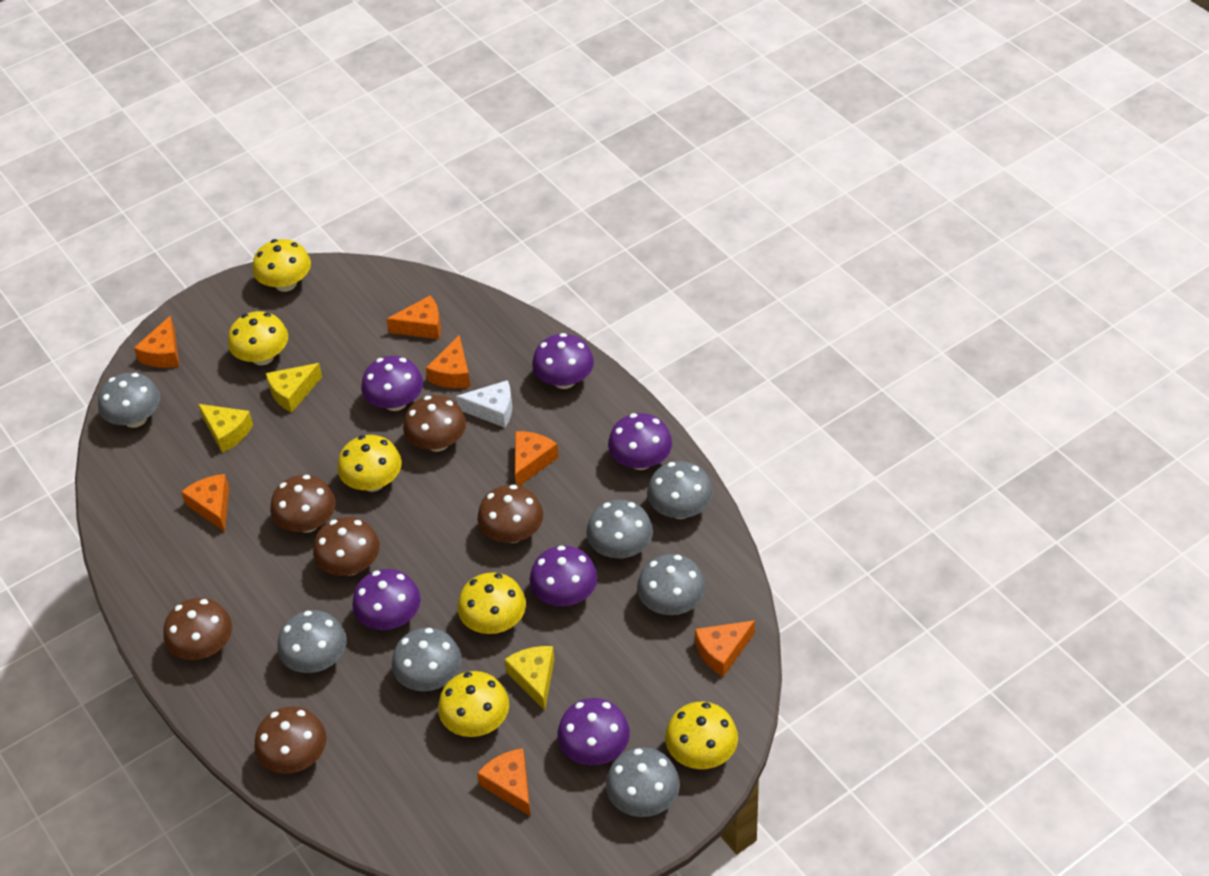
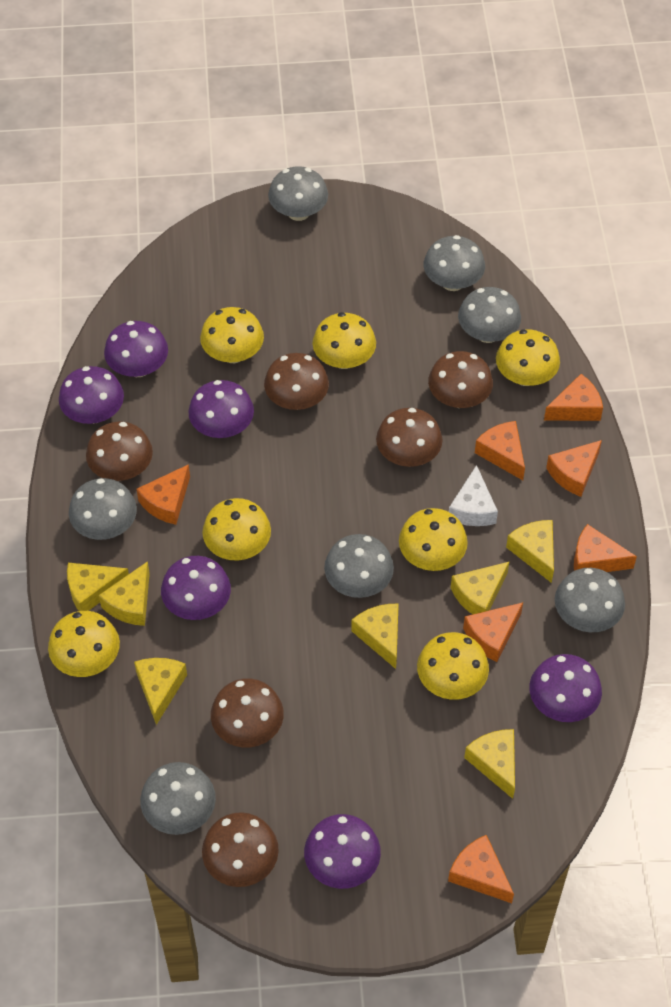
yellow cheese: [198,404,253,453] [266,363,322,413] [504,646,555,711] = 3 -> [67,563,129,611] [99,561,150,626] [134,658,187,725] [351,603,399,669] [451,562,509,614] [464,729,515,799] [506,520,554,583] = 7
yellow mushroom: [228,311,288,365] [253,239,311,292] [337,435,402,492] [438,671,509,737] [458,572,526,634] [665,702,738,769] = 6 -> [48,611,120,677] [200,307,264,363] [203,498,271,561] [313,312,376,369] [399,508,468,571] [417,632,489,700] [496,329,560,386] = 7

